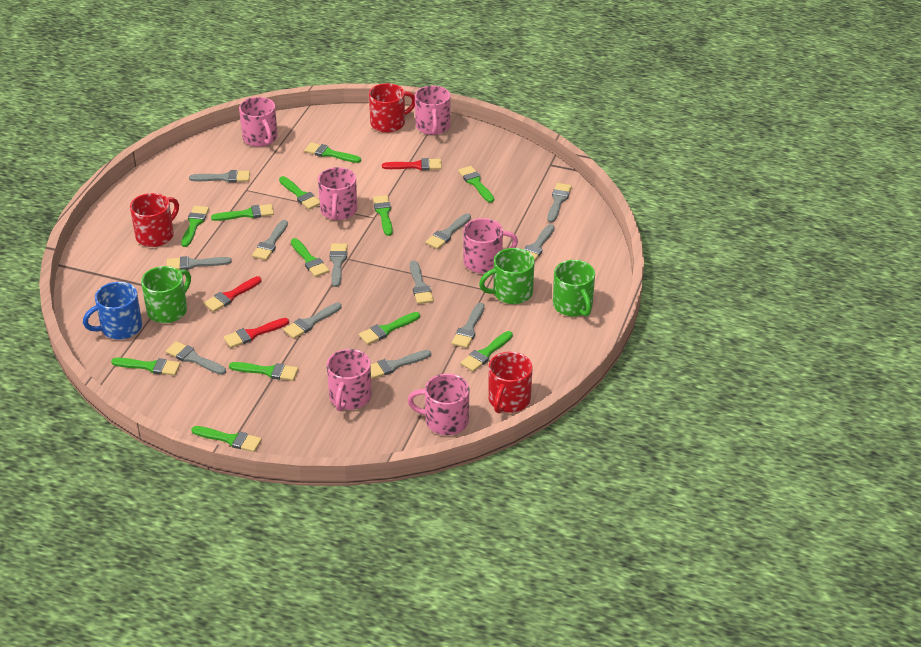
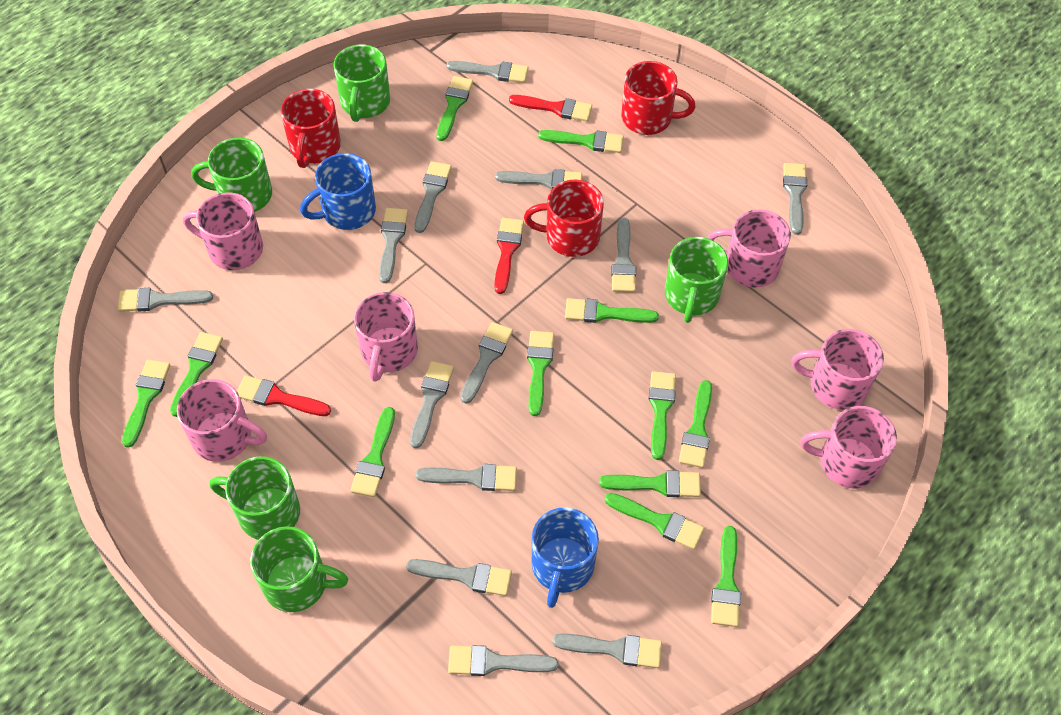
blue mug: [83,282,142,339] = 1 -> [300,153,376,230] [532,507,599,608] = 2
green mug: [141,266,191,323] [479,248,535,304] [553,260,595,317] = 3 -> [191,138,272,212] [210,456,300,540] [250,526,348,612] [334,44,390,122] [665,237,728,323] = 5
grey brush: [166,341,226,375] [167,256,232,270] [189,170,250,183] [252,220,288,260] [283,302,342,339] [330,243,347,287] [371,350,431,379] [410,260,434,304] [425,213,471,249] [452,303,484,348] [524,224,555,261] [547,183,572,223] = 12 -> [118,288,213,312] [379,208,408,283] [406,559,512,596] [410,361,454,448] [414,161,452,233] [415,464,517,491] [446,61,528,83] [448,645,559,676] [460,322,513,404] [495,169,582,190] [552,633,662,668] [611,218,636,292] [783,163,807,235] = 13

